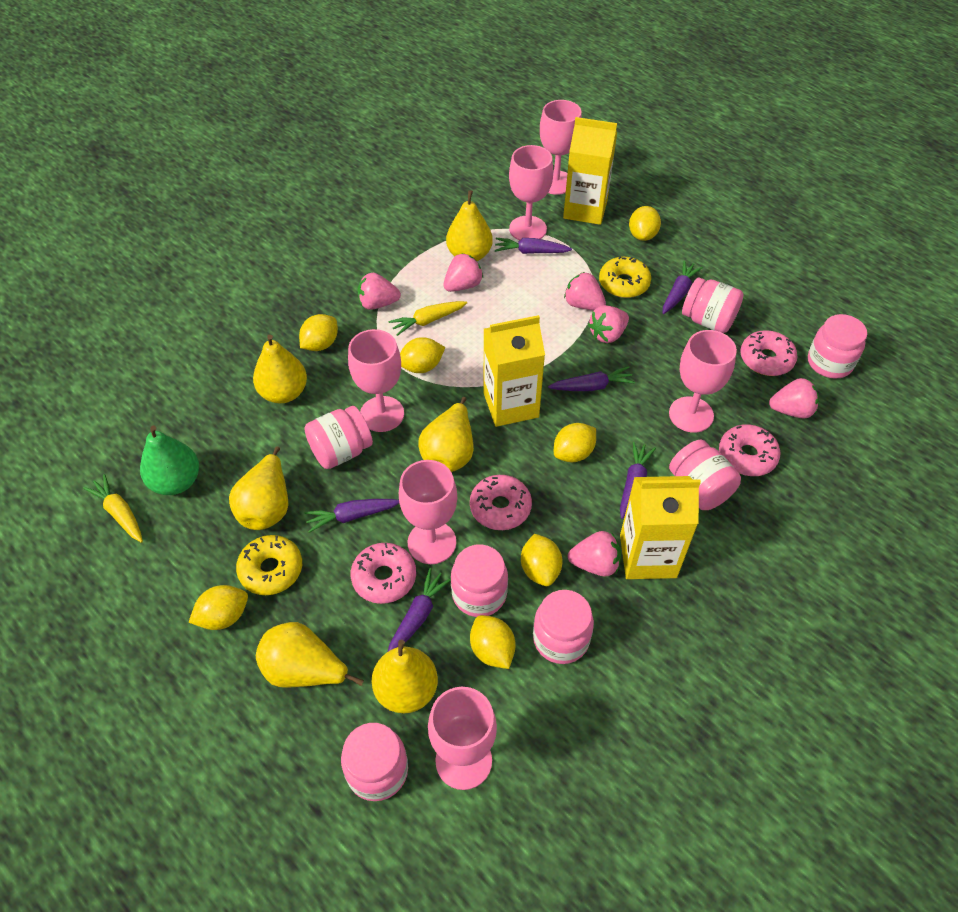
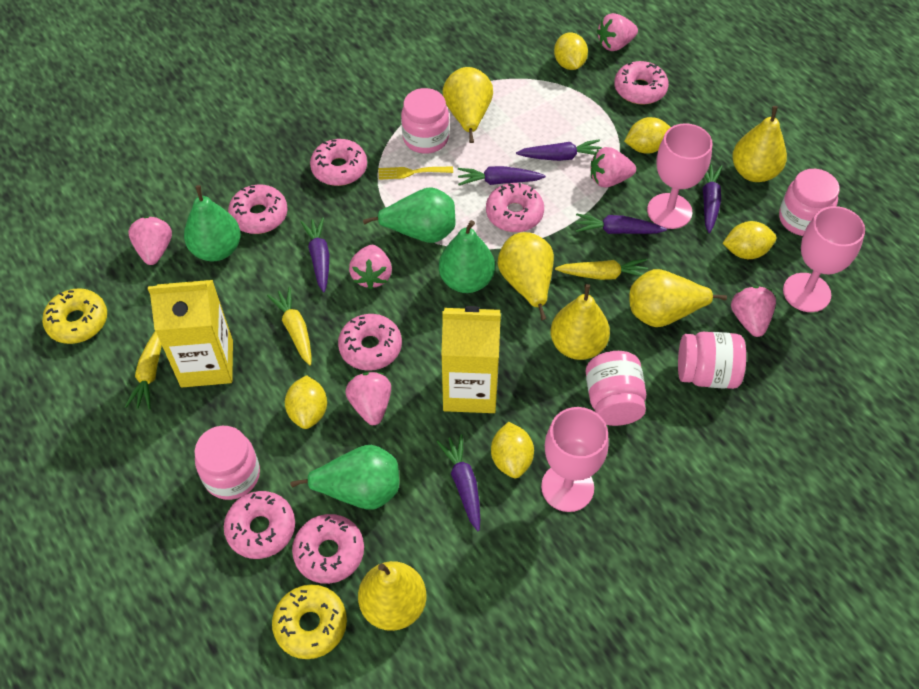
green pear: [140,425,199,495] = 1 -> [184,185,241,261] [290,445,399,510] [363,187,456,243] [439,220,495,293] = 4
pink donut: [351,543,416,604] [470,475,532,530] [719,424,780,476] [740,330,797,376] = 4 -> [224,491,295,559] [228,185,288,234] [292,514,364,584] [310,139,367,186] [338,314,402,371] [486,183,544,232] [614,61,669,105] = 7
pink goblet: [348,329,404,432] [399,460,457,564] [428,687,497,790] [509,145,553,240] [540,100,582,195] [669,330,737,433] = 6 -> [541,407,609,512] [647,123,712,229] [783,206,865,312] = 3
pink jar: [304,406,373,469] [341,723,408,801] [451,544,508,617] [533,590,594,664] [669,440,741,510] [682,277,743,333] [808,314,867,379] = 7 -> [194,426,260,500] [401,88,449,154] [586,351,646,426] [678,332,746,389] [779,169,840,236] = 5
yellow carrot: [83,474,143,543] [389,301,467,336] = 2 -> [125,331,162,409] [267,287,311,366] [555,259,648,280] = 3
yellow carton: [483,315,545,427] [563,117,617,225] [620,476,701,579] = 3 -> [148,280,233,387] [442,306,501,413] = 2
yellow fork: none = 0 -> [378,167,453,180] = 1
yellow lemon: [189,585,248,630] [299,314,338,351] [400,337,445,373] [470,615,516,669] [521,534,563,586] [554,423,596,462] [629,206,661,241] = 7 -> [285,375,327,429] [491,422,534,478] [554,32,588,70] [624,117,671,154] [723,221,776,259] = 5

